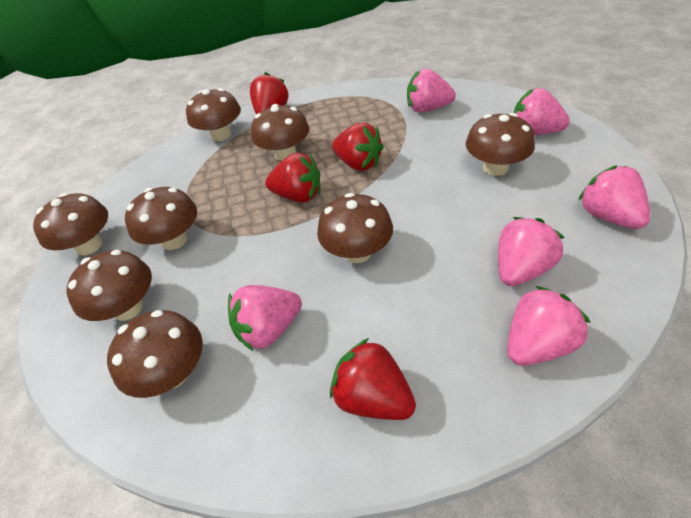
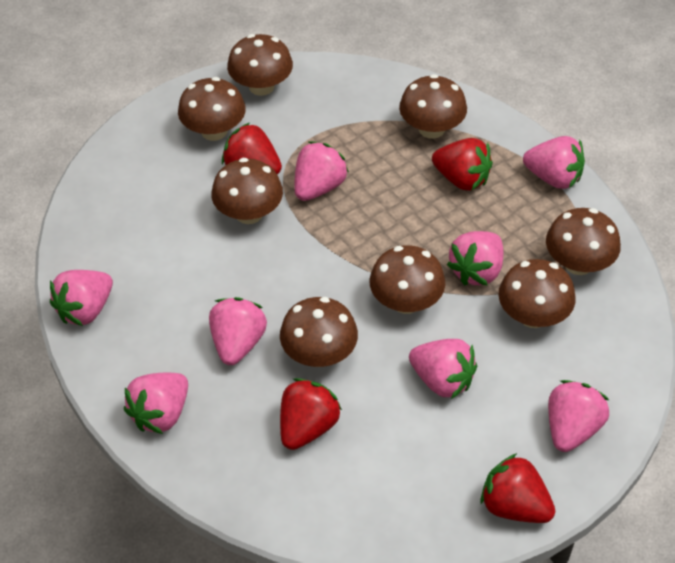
pink strawberry: [228,285,302,351] [407,69,456,112] [498,217,565,286] [507,286,591,366] [514,88,570,135] [579,165,650,229] = 6 -> [50,270,113,326] [124,373,188,434] [209,297,267,365] [294,142,349,201] [409,339,477,399] [447,231,504,286] [523,136,585,189] [548,380,609,452] = 8

